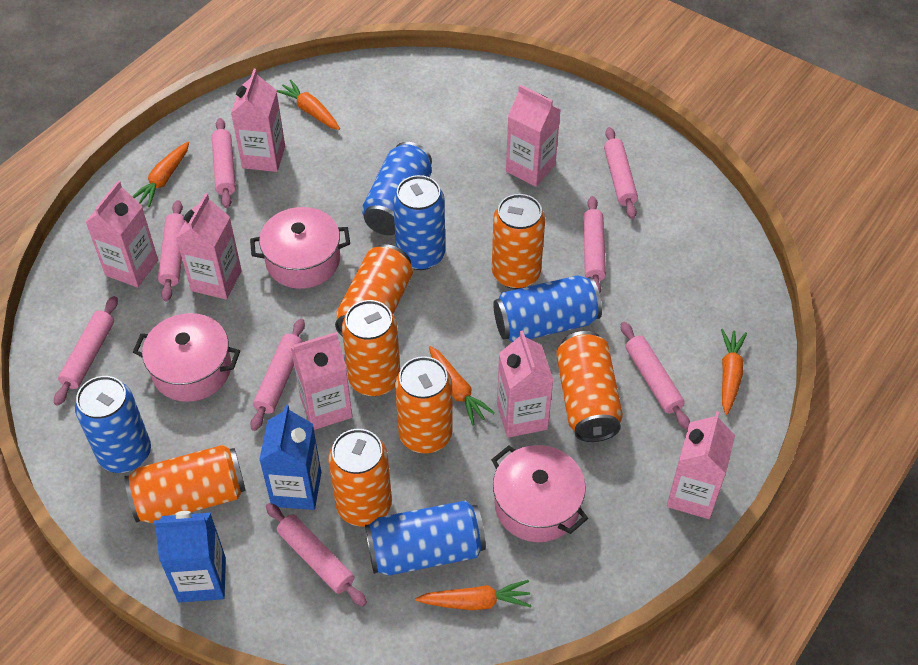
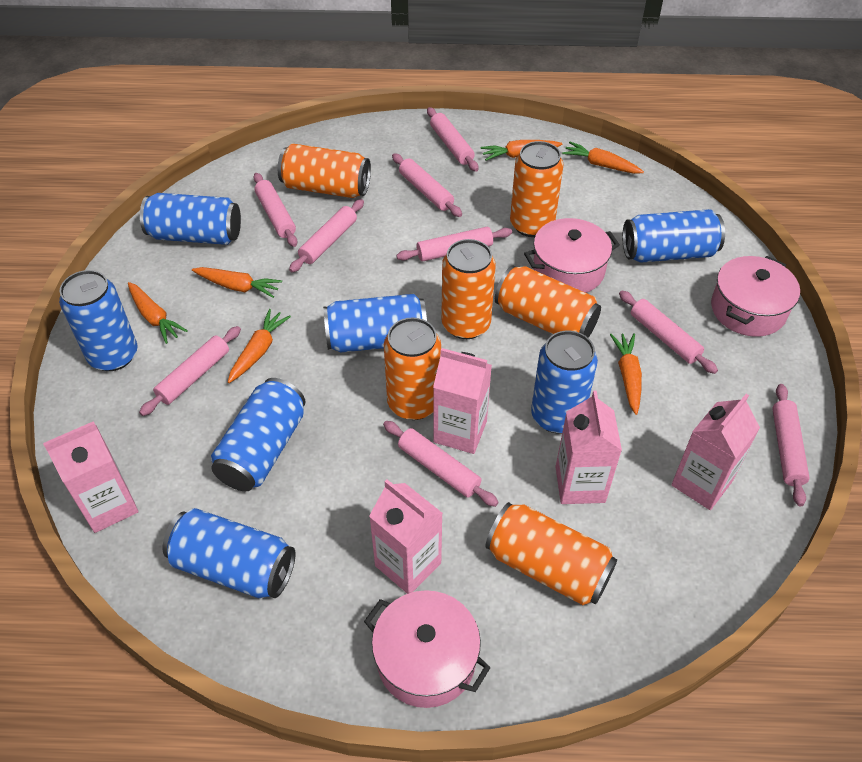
blue can: [75,376,151,473] [362,142,432,235] [365,500,486,576] [393,175,445,270] [493,275,602,342] = 5 -> [59,270,137,371] [140,193,241,245] [163,508,296,598] [211,378,306,491] [323,294,427,352] [531,331,598,433] [622,209,725,263] = 7
blue carton: [154,511,226,603] [259,405,321,510] = 2 -> none = 0
orange can: [124,445,246,523] [328,429,392,526] [335,244,413,337] [342,300,400,396] [395,356,453,453] [492,194,545,289] [556,331,623,442] = 7 -> [278,144,371,198] [384,317,441,420] [441,239,496,339] [485,502,617,605] [495,265,601,338] [510,141,563,237] = 6
orange carrot: [132,142,189,207] [277,80,340,130] [415,580,532,610] [429,346,495,426] [721,329,747,415] = 5 -> [128,282,188,344] [192,267,282,298] [228,309,291,383] [480,140,562,161] [562,142,644,174] [610,333,642,415] = 6
pink carton: [85,181,158,287] [176,193,242,300] [231,69,285,172] [291,332,352,430] [497,331,554,438] [506,85,560,187] [667,411,735,519] = 7 -> [43,421,138,533] [369,480,443,594] [433,348,492,454] [555,391,622,504] [671,394,760,510] = 5
pink rolling pin: [54,296,118,406] [158,200,185,302] [212,118,236,208] [250,319,305,431] [266,503,367,607] [583,196,606,293] [604,127,638,219] [621,322,690,430] = 8 -> [139,326,241,416] [253,173,298,247] [289,199,364,272] [383,421,499,507] [392,153,462,217] [396,227,512,261] [427,107,479,172] [619,291,718,374] [772,384,810,506] = 9

